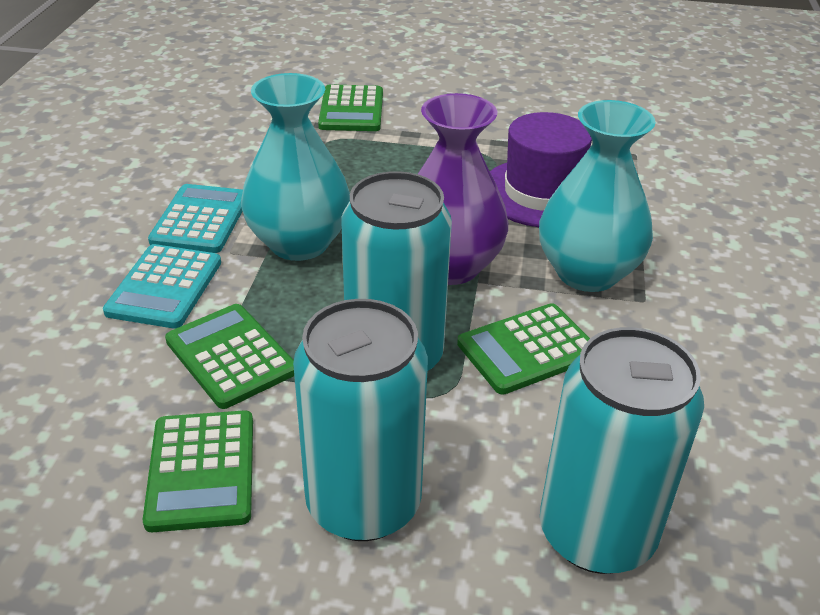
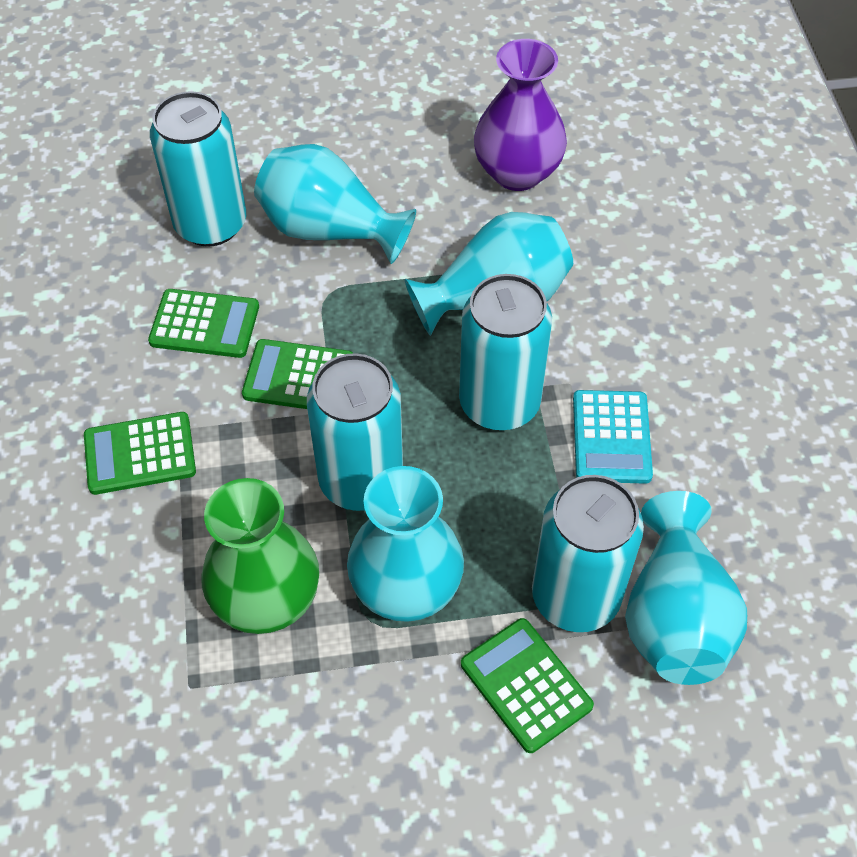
green vase: none = 0 -> [202,478,319,634] = 1
purple hat: [490,112,592,227] = 1 -> none = 0
turquoise calculator: [103,244,221,329] [148,184,243,253] = 2 -> [573,390,653,484] = 1
turquoise can: [293,299,428,541] [341,171,452,371] [540,327,704,574] = 3 -> [150,91,246,247] [307,353,403,511] [459,274,552,430] [532,475,644,632] = 4
turquoise vase: [241,73,350,261] [539,100,656,292] = 2 -> [254,144,416,264] [347,466,464,622] [404,212,573,336] [625,491,747,685] = 4

